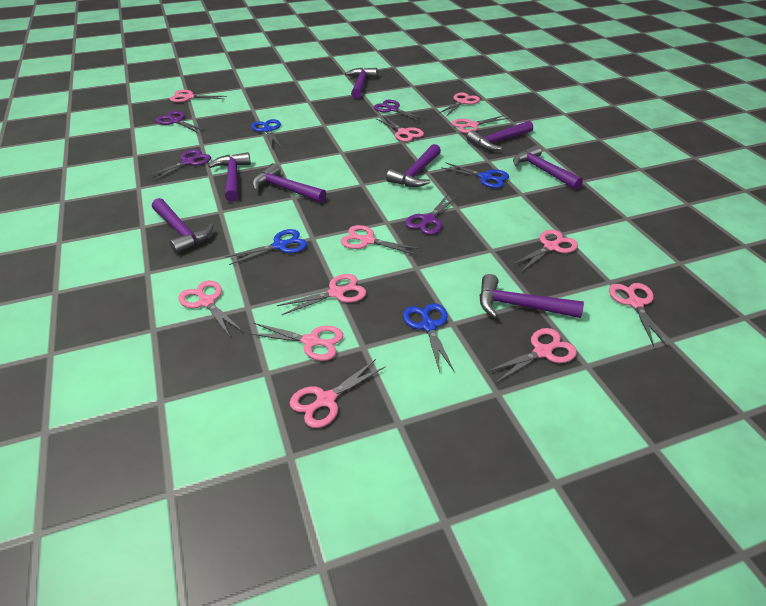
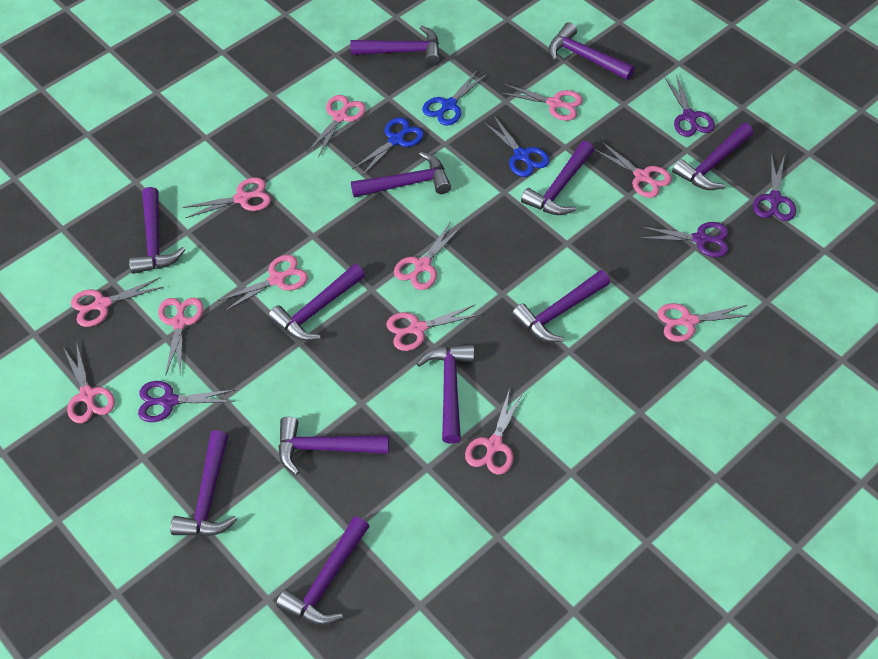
blue scissors: [226,229,307,265] [251,119,282,148] [403,303,455,372] [441,162,509,188] = 4 -> [352,117,424,176] [422,69,487,126] [484,116,550,177] = 3
purple hammer: [152,198,214,254] [208,152,251,202] [252,163,326,203] [345,68,377,99] [386,144,441,187] [467,121,533,151] [480,274,584,318] [513,145,583,190] = 8 -> [129,187,185,274] [170,430,237,536] [268,264,365,341] [276,516,370,625] [278,417,389,475] [350,26,440,65] [351,152,451,198] [416,344,474,444] [512,270,610,342] [521,141,594,215] [549,22,635,80] [672,123,754,190] = 12

